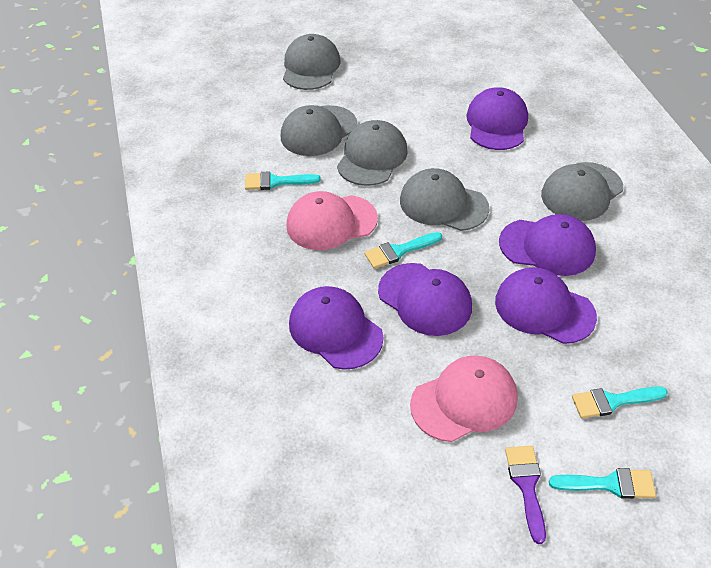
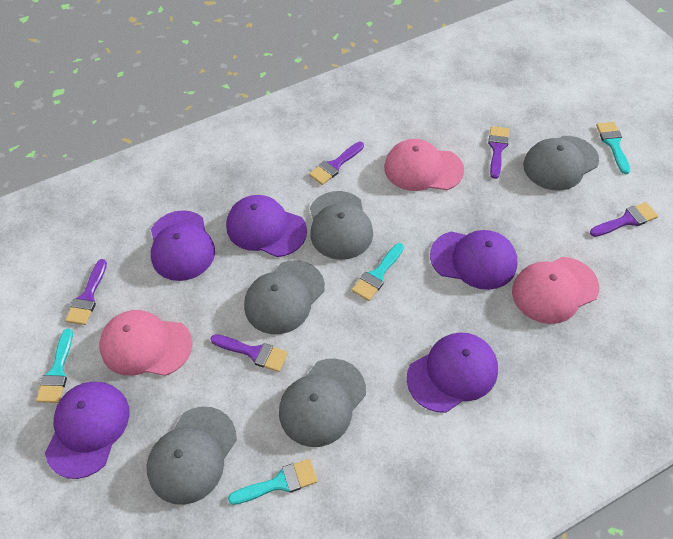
pink cap: [286,191,378,250] [410,355,518,442] = 2 -> [99,310,192,376] [384,139,464,191] [512,257,599,324] = 3
purple brush: [505,446,546,544] = 1 -> [65,259,107,325] [210,334,288,372] [309,142,364,185] [488,126,509,179] [590,202,658,237] = 5

